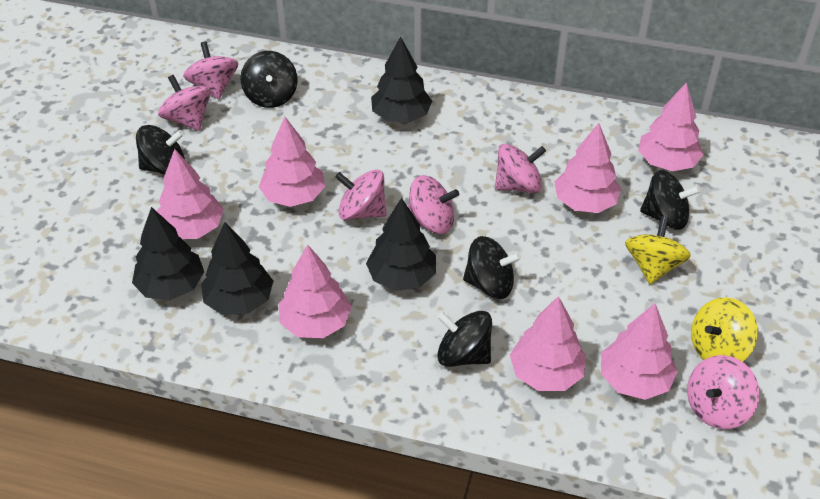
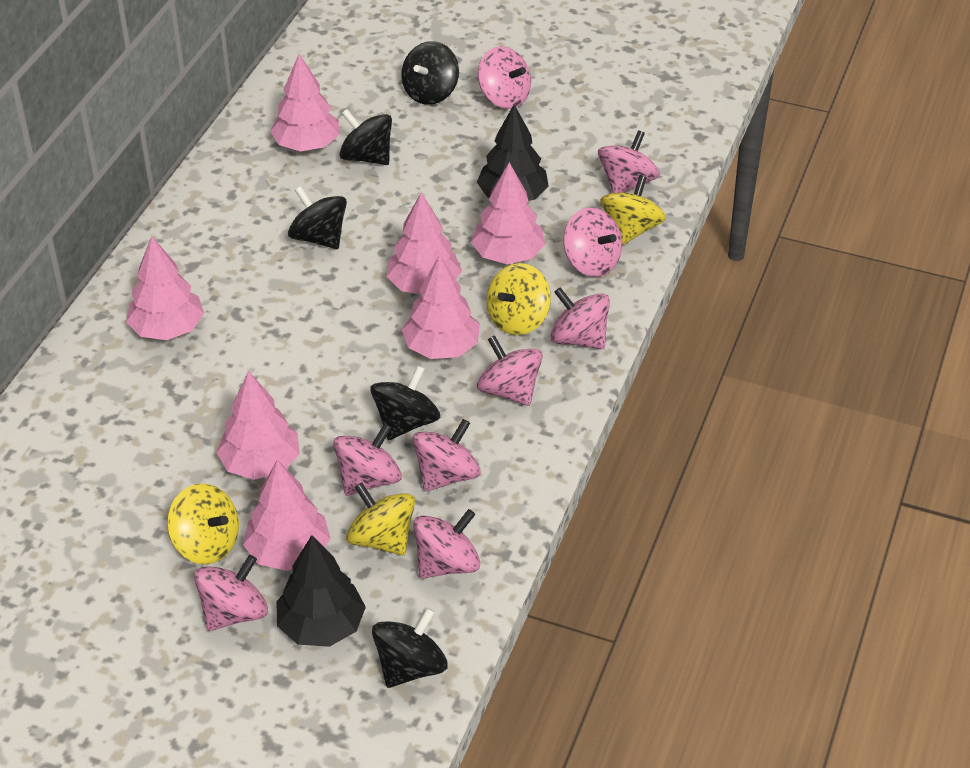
black tree: [132,207,204,300] [201,222,273,315] [366,198,436,291] [371,36,432,123] = 4 -> [277,535,366,647] [477,104,549,201] = 2
pink spinning top: [158,75,211,131] [183,42,238,100] [335,170,387,220] [408,175,459,234] [495,144,546,193] [687,355,760,429] = 6 -> [194,555,268,631] [333,423,402,496] [412,419,480,491] [413,509,480,578] [477,335,543,406] [478,46,531,109] [550,287,610,349] [563,207,622,277] [598,130,660,193] = 9
yellow spinning top: [625,216,691,284] [691,297,758,362] = 2 -> [167,483,239,564] [346,482,415,555] [487,263,551,335] [600,175,666,245] = 4

